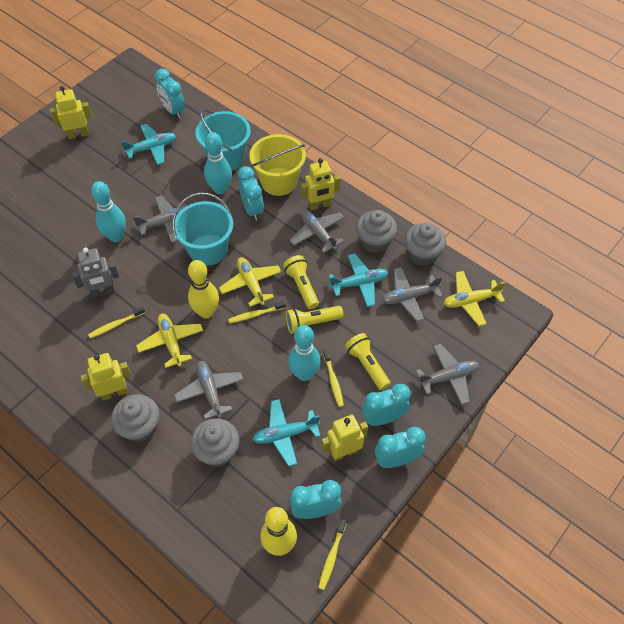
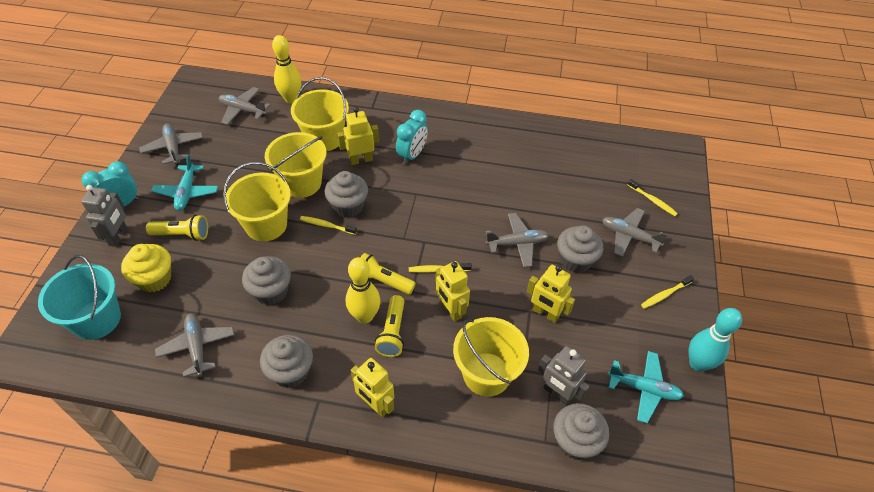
grey cupcake: [111,394,159,442] [191,418,239,467] [356,210,397,253] [404,223,446,266] = 4 -> [242,256,291,305] [260,335,313,388] [325,171,368,218] [553,403,609,460] [557,225,603,273] = 5
grey robot: [72,247,119,297] = 1 -> [81,185,128,247] [538,346,589,405] = 2
turquoise bowling pin: [91,181,126,242] [204,132,232,194] [288,325,321,381] = 3 -> [689,308,742,372] = 1
turquoise bucket: [173,193,233,266] [195,109,251,171] = 2 -> [38,255,121,340] = 1
turquoise clock: [155,69,185,119] [238,166,264,221] [290,480,341,519] [362,384,411,426] [375,427,426,468] = 5 -> [81,161,138,206] [396,110,428,165] = 2
turquoise plane: [121,124,176,165] [252,399,320,467] [328,254,388,307] = 3 -> [151,154,218,211] [608,351,684,423] = 2
yellow bucket: [250,134,306,196] = 1 -> [223,162,291,241] [265,132,327,198] [291,77,349,151] [453,317,529,397] = 4
yellow cupcake: none = 0 -> [121,244,171,292] = 1
yellow plane: [136,313,203,368] [219,257,282,307] [443,271,505,326] = 3 -> none = 0

